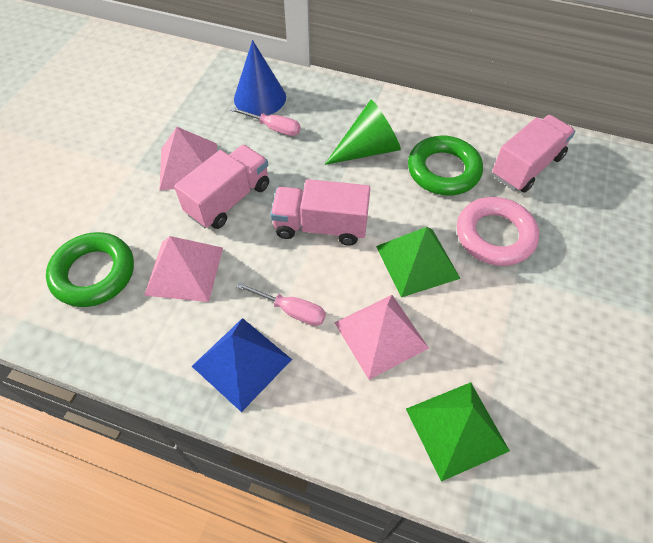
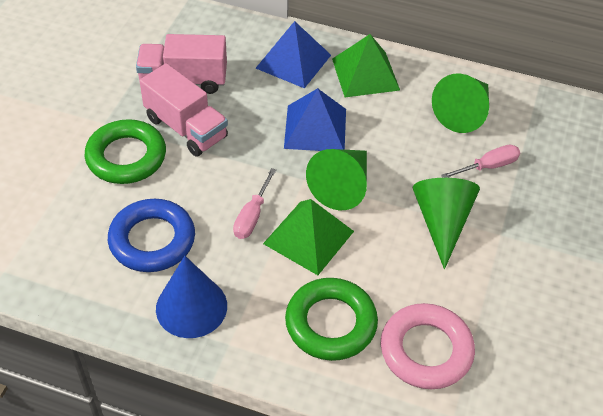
blue pyramid: [192,318,292,412] = 1 -> [256,21,331,88] [284,88,346,151] = 2
blue ring: none = 0 -> [108,199,195,272] = 1
green cone: [324,100,401,165] = 1 -> [306,149,367,210] [412,178,480,269] [432,74,489,133] = 3
pink pyramid: [144,236,223,302] [159,127,217,191] [335,295,429,380] = 3 -> none = 0
pink truck: [174,145,269,229] [270,179,371,246] [492,115,576,193] = 3 -> [136,34,227,94] [139,63,228,156] = 2

